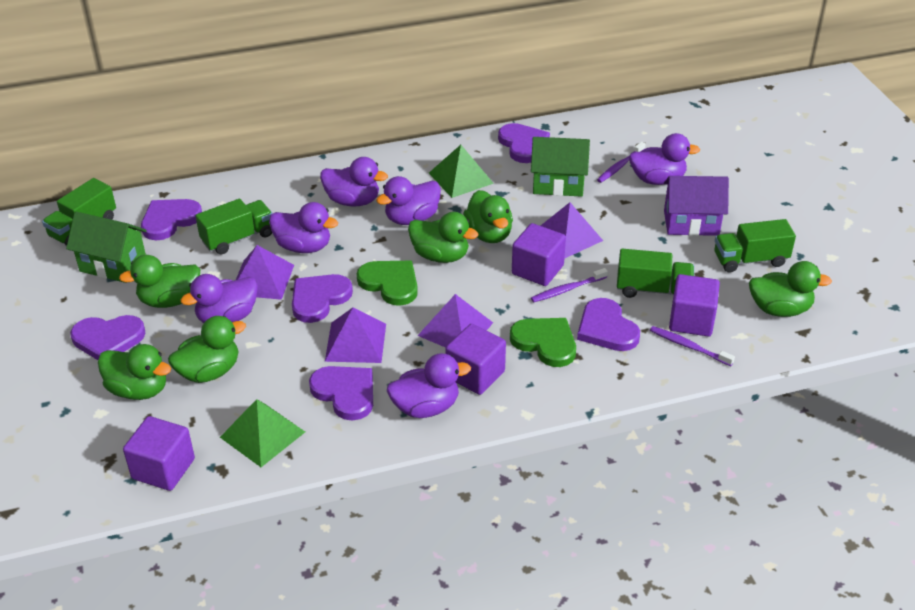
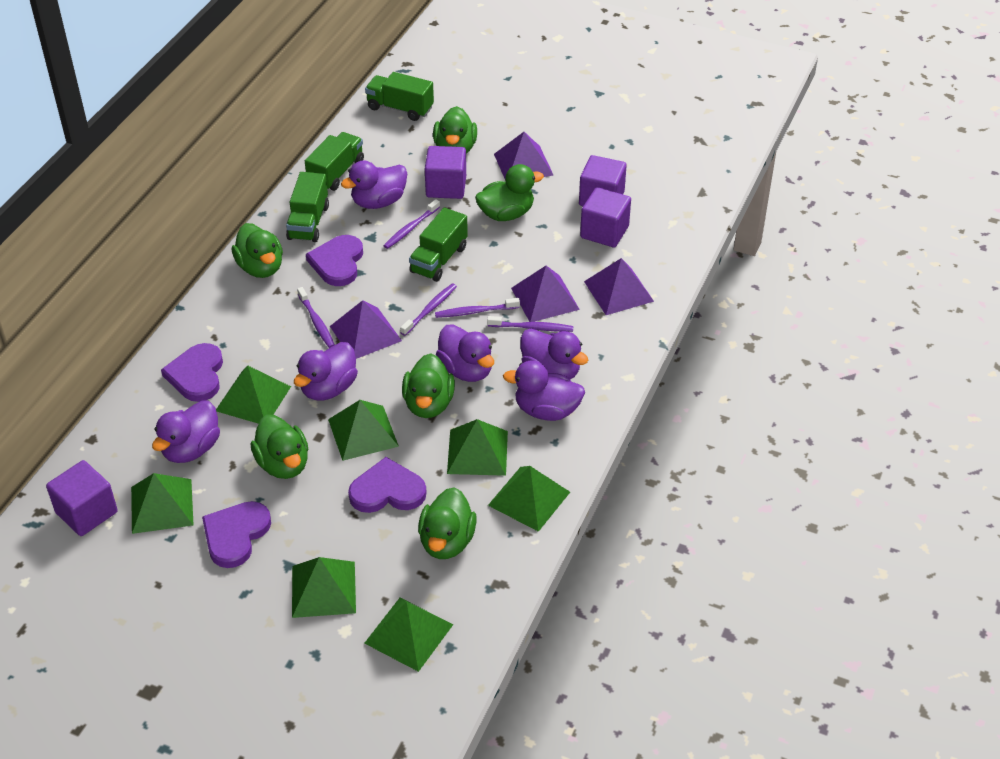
green heart: [357,261,418,306] [510,318,576,367] = 2 -> none = 0
green house: [66,212,147,283] [531,137,590,197] = 2 -> none = 0
green pyramid: [220,399,305,467] [429,145,494,198] = 2 -> [131,473,194,534] [216,366,291,424] [292,557,356,618] [328,400,399,461] [365,598,454,672] [447,419,508,476] [488,466,570,532] = 7
purple heart: [70,315,146,360] [141,199,202,240] [292,274,353,323] [309,366,373,421] [498,123,550,163] [577,298,640,351] = 6 -> [161,343,223,402] [202,501,271,568] [306,235,363,286] [348,457,427,513] = 4
purple house: [664,176,729,236] = 1 -> none = 0
purple toothbrush: [531,268,608,302] [597,142,646,183] [650,326,735,366] = 3 -> [297,287,335,348] [383,199,440,249] [400,284,457,336] [435,298,520,318] [487,316,573,332] = 5

